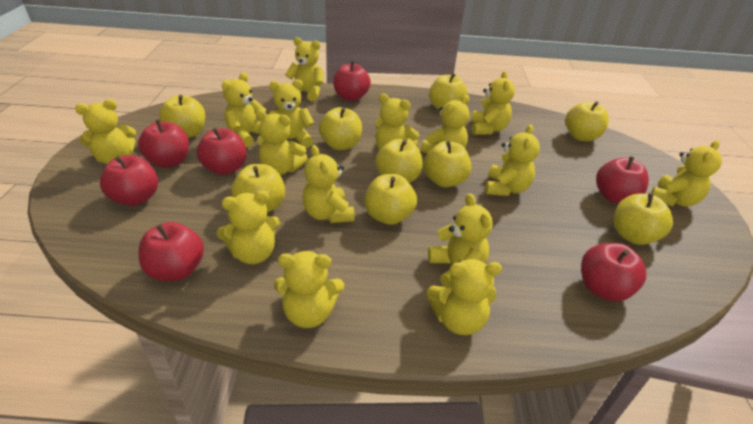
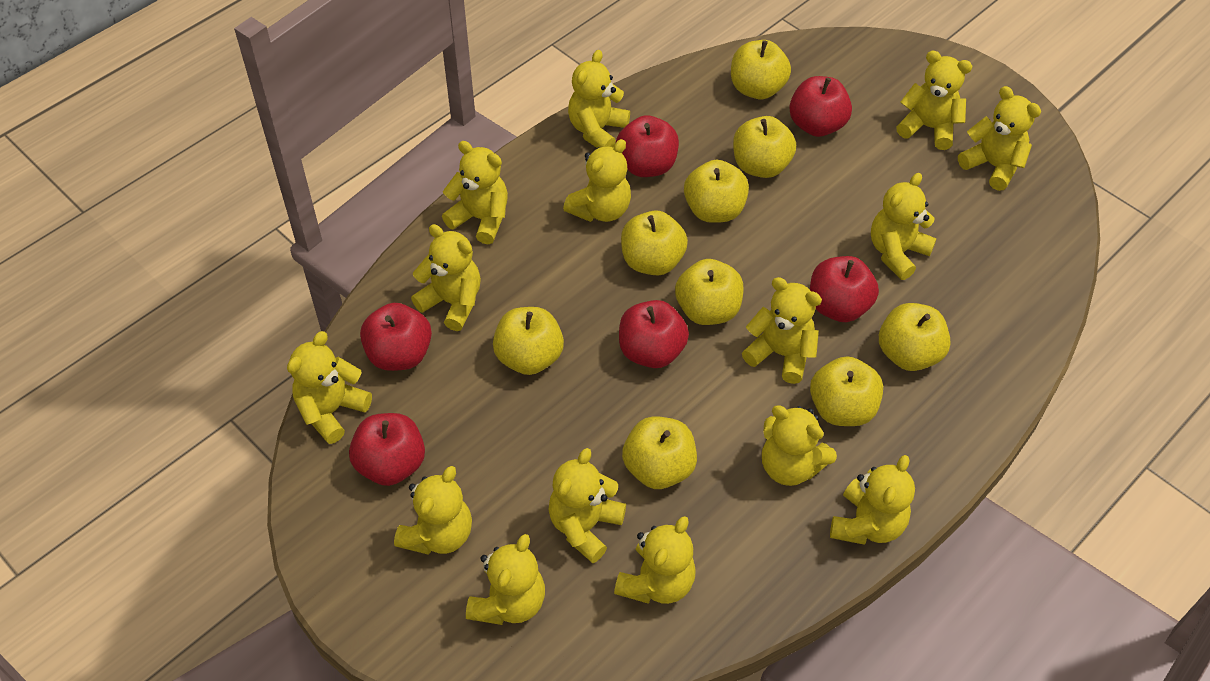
red apple: [100,155,158,206] [138,120,189,168] [138,222,204,281] [197,128,247,175] [333,61,371,101] [581,243,646,302] [596,156,649,204] = 7 -> [349,413,425,486] [360,303,432,371] [616,115,679,177] [619,300,689,368] [789,76,852,137] [810,256,879,322] = 6

